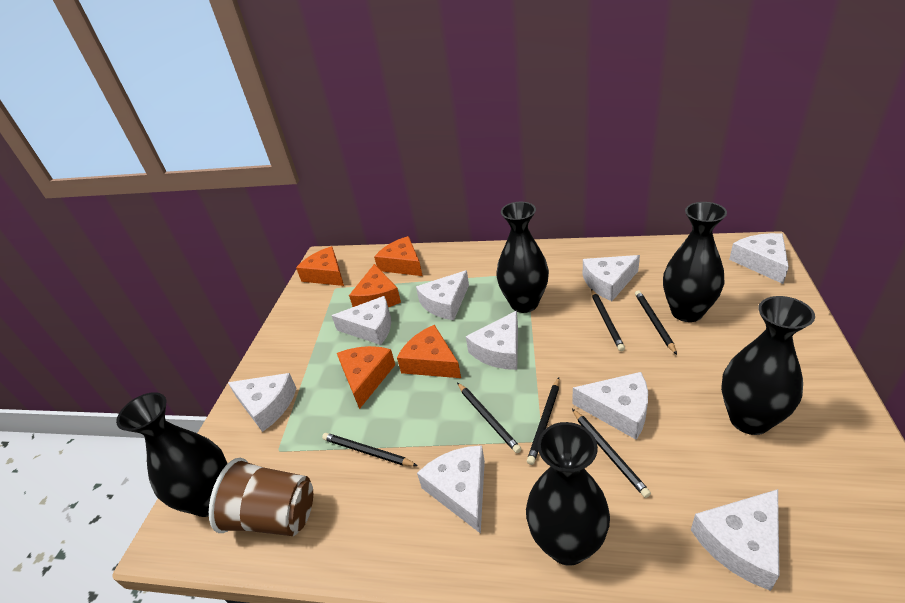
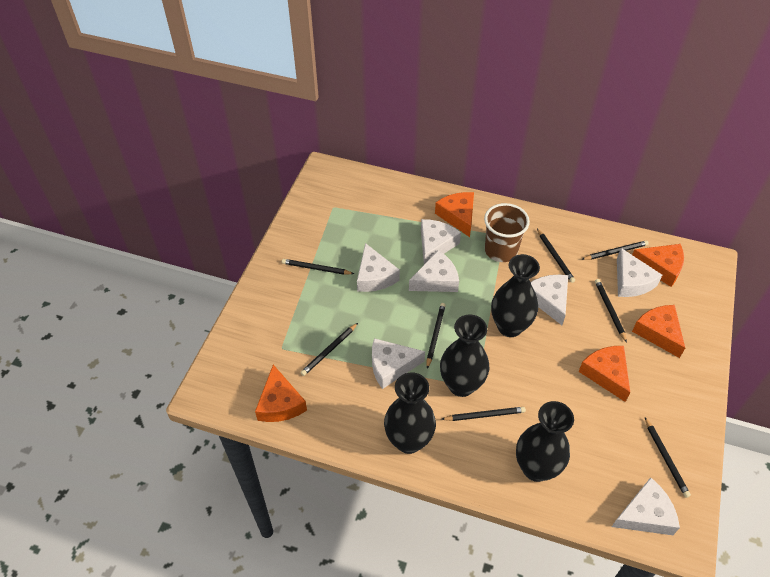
black pencil: [322,433,418,466] [457,383,521,453] [527,377,560,465] [572,409,651,498] [591,289,625,351] [635,291,677,355] = 6 -> [282,259,354,275] [300,323,358,376] [427,303,446,369] [441,407,526,421] [537,229,575,283] [581,241,649,260] [595,279,627,343] [645,417,691,498] = 8
black vase: [116,392,227,517] [496,202,549,313] [526,422,610,566] [663,202,727,322] [721,296,815,435] = 5 -> [384,372,436,454] [440,314,489,397] [491,254,540,337] [516,401,574,482] = 4
white cheese: [228,373,296,432] [331,296,391,345] [416,270,469,320] [417,446,485,534] [466,311,518,370] [573,372,648,440] [583,255,640,301] [691,489,779,591] [729,233,789,284] = 9 -> [357,243,400,292] [372,338,425,389] [409,250,459,292] [421,219,461,264] [531,275,568,325] [612,477,680,535] [617,248,662,297] = 7

